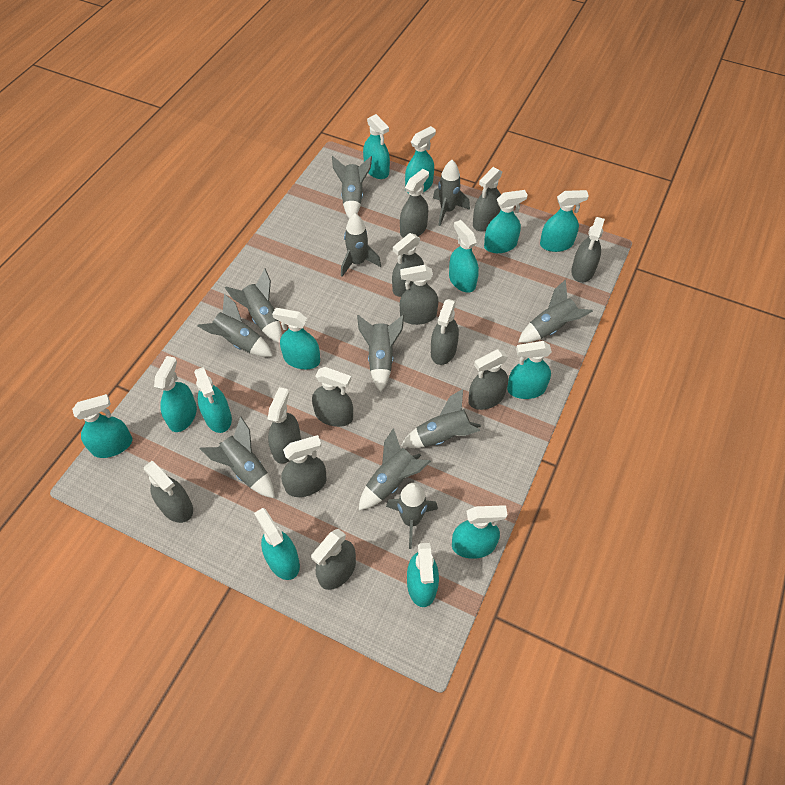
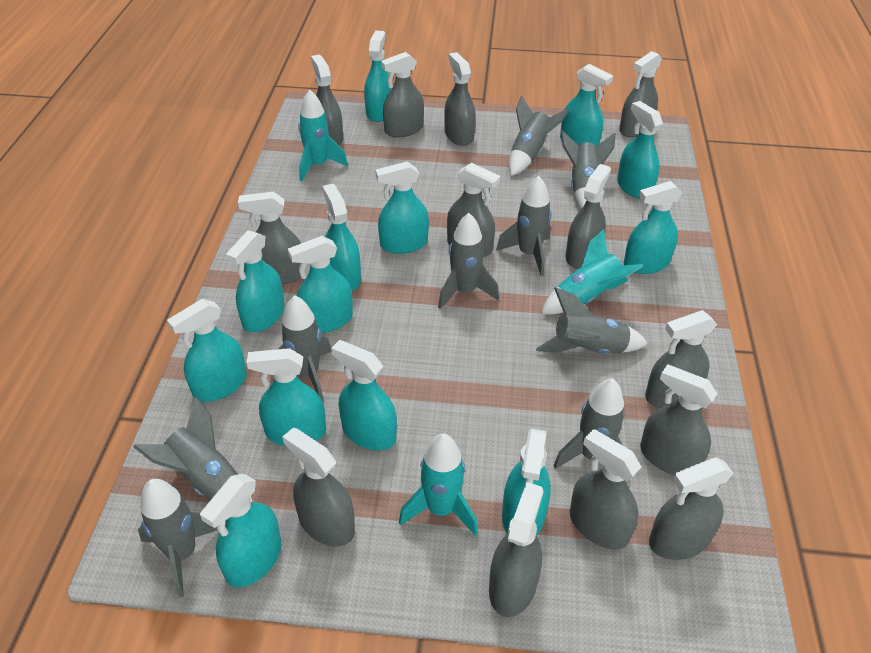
grey rocket: [197,293,273,357] [200,417,274,498] [225,268,282,343] [332,156,372,218] [341,213,381,277] [357,315,404,392] [359,428,431,510] [386,483,438,549] [401,389,481,448] [433,160,470,226] [518,280,593,343] = 11 -> [133,397,253,502] [138,479,217,598] [268,295,332,401] [438,213,499,309] [496,176,551,276] [509,96,569,176] [536,287,648,354] [554,378,625,469] [561,130,616,209] = 9
grey spray bottle: [144,461,193,523] [268,387,301,464] [281,435,327,497] [311,529,356,590] [312,367,353,427] [392,233,424,297] [400,169,429,238] [400,265,438,325] [431,299,459,365] [468,349,508,410] [473,167,502,232] [571,217,605,283] = 12 -> [238,192,301,284] [282,428,355,547] [311,55,343,146] [381,52,424,137] [444,52,476,146] [447,163,500,257] [489,482,543,617] [566,164,611,269] [570,429,641,550] [619,51,662,137] [640,364,717,475] [645,310,717,408] [649,457,734,560] = 13
turquoise rocket: none = 0 -> [298,90,348,181] [399,433,478,536] [541,229,644,315] = 3

